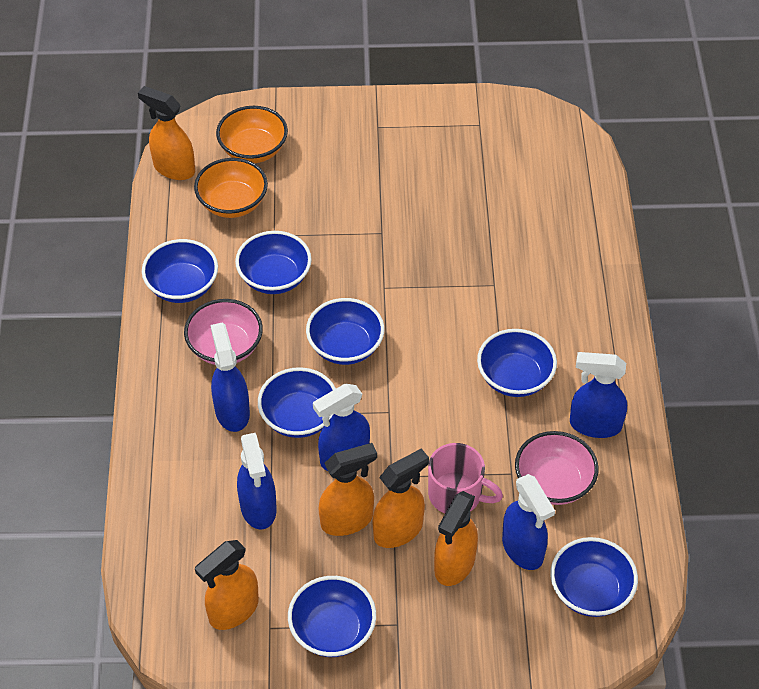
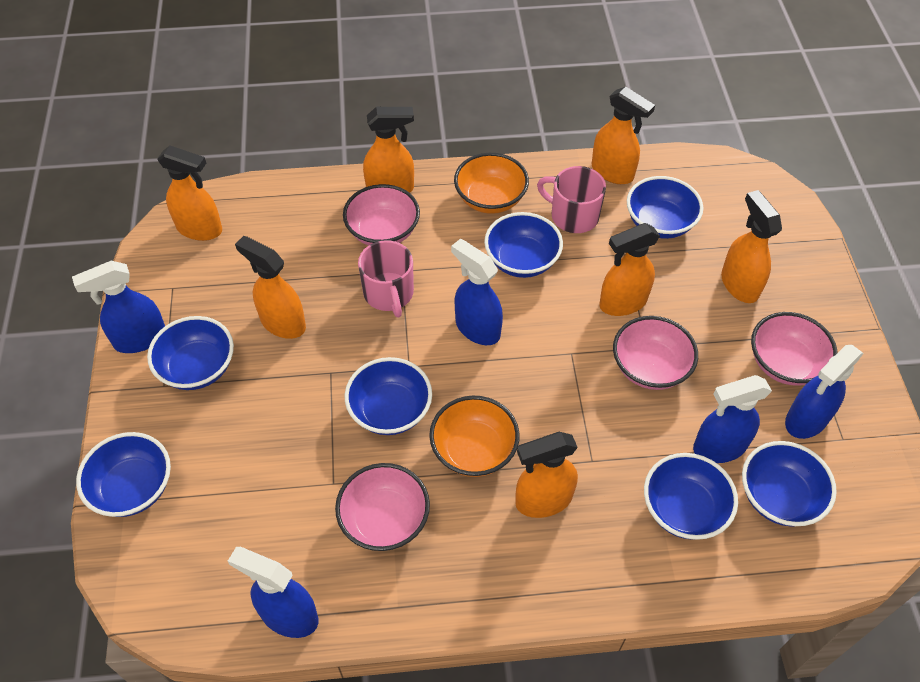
orange spray bottle: [138,86,195,180] [195,540,259,630] [318,443,377,536] [372,449,429,548] [434,491,478,586] = 5 -> [157,146,222,241] [235,236,306,339] [363,107,414,193] [515,432,578,518] [592,87,655,184] [599,223,660,316] [721,190,782,303] = 7
pink bowl: [184,299,263,365] [515,431,599,505] = 2 -> [335,463,430,551] [343,184,420,246] [613,316,698,390] [751,312,837,386] = 4
pink mug: [428,443,503,513] = 1 -> [358,240,414,317] [537,166,606,233] = 2

